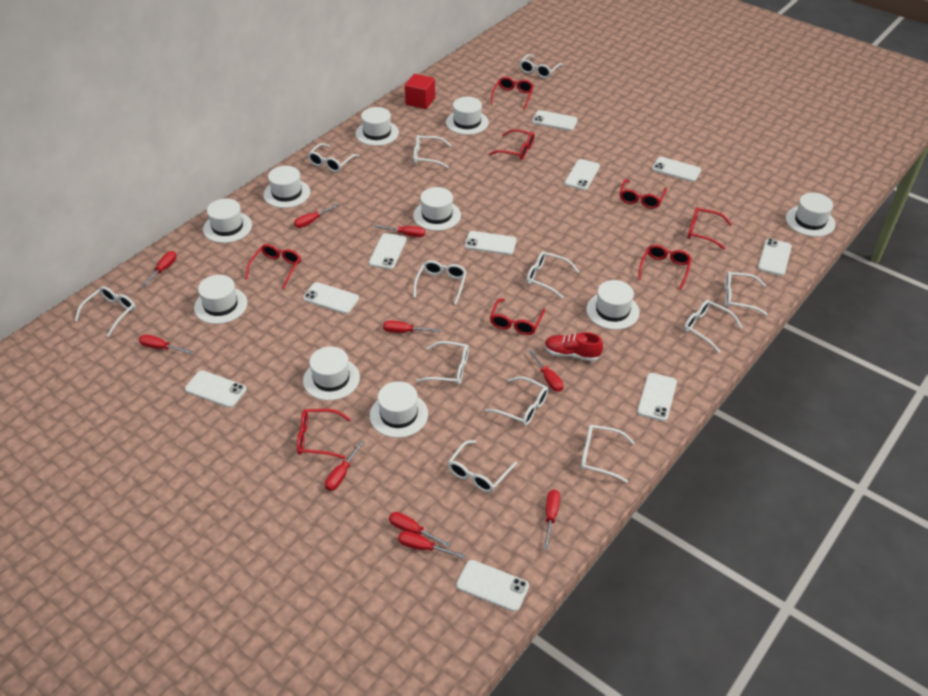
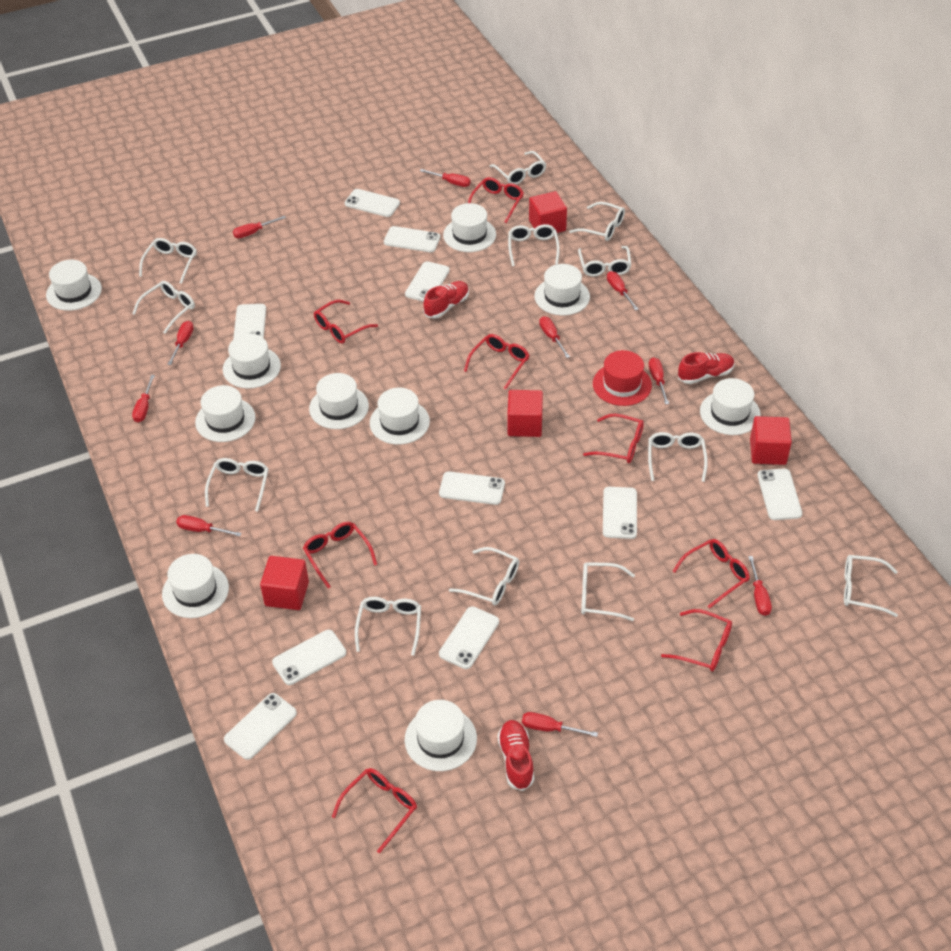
red cube: [405,74,435,109] = 1 -> [260,556,309,610] [507,390,543,437] [529,191,567,233] [750,416,792,465] = 4
red hat: none = 0 -> [593,350,652,406] = 1
red shoe: [544,332,603,361] = 1 -> [423,281,469,319] [498,720,534,791] [678,352,735,384] = 3

